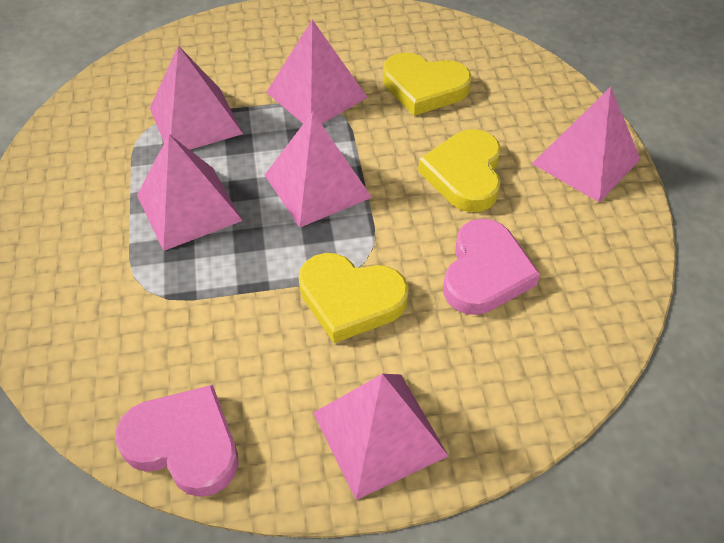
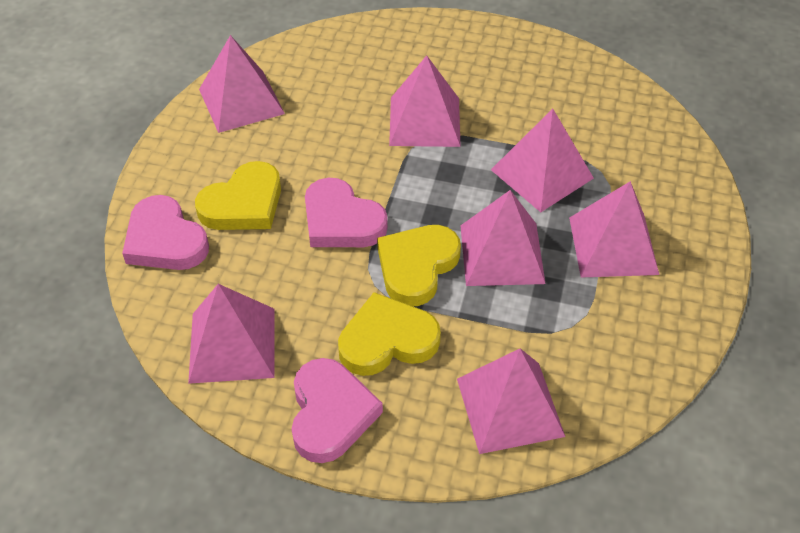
pink heart: [115,385,239,497] [443,219,540,315] = 2 -> [122,195,209,270] [292,358,383,463] [305,178,388,247] = 3
pink pyramid: [137,134,243,251] [150,46,243,150] [265,112,372,228] [266,20,368,124] [313,374,448,500] [532,87,640,203] = 6 -> [188,284,275,384] [199,35,285,133] [389,55,461,147] [457,349,565,454] [460,190,546,286] [491,108,594,212] [569,181,659,278] = 7

